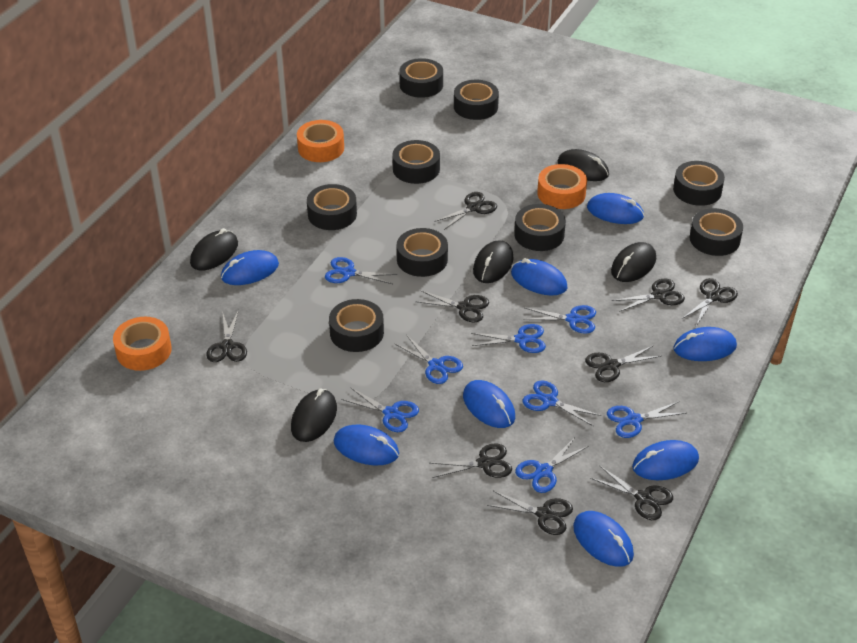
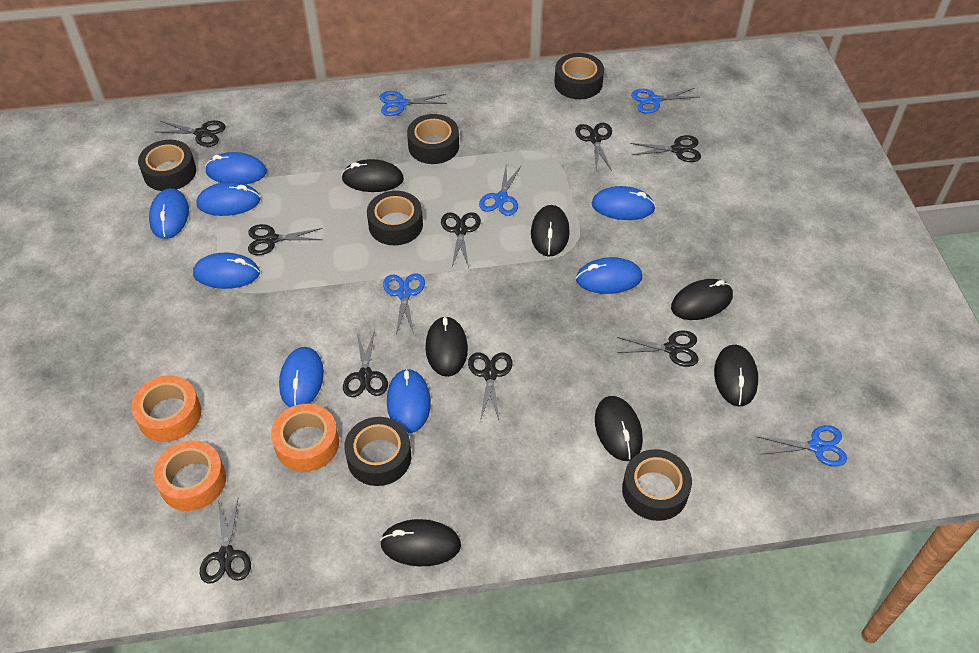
black mouse: [190,228,238,270] [291,388,337,442] [473,240,514,283] [558,149,609,181] [611,242,656,282] = 5 -> [342,159,404,192] [380,519,461,566] [425,316,468,377] [531,205,570,257] [595,396,643,461] [671,279,733,320] [714,344,758,407] = 7
black tape: [307,184,357,230] [329,299,384,352] [392,140,440,184] [397,228,448,277] [399,58,443,98] [454,80,499,120] [514,204,566,251] [673,161,725,206] [690,208,743,256] = 9 -> [138,140,196,191] [344,417,411,486] [367,191,423,245] [407,114,459,164] [554,53,604,99] [622,449,692,521] = 6
blue scissors: [325,257,397,284] [341,387,419,432] [394,335,463,384] [471,324,546,353] [515,437,589,493] [523,305,596,334] [523,380,601,426] [607,401,687,438] = 8 -> [380,91,447,116] [383,273,425,335] [479,165,522,216] [631,88,699,114] [758,425,847,467] = 5

